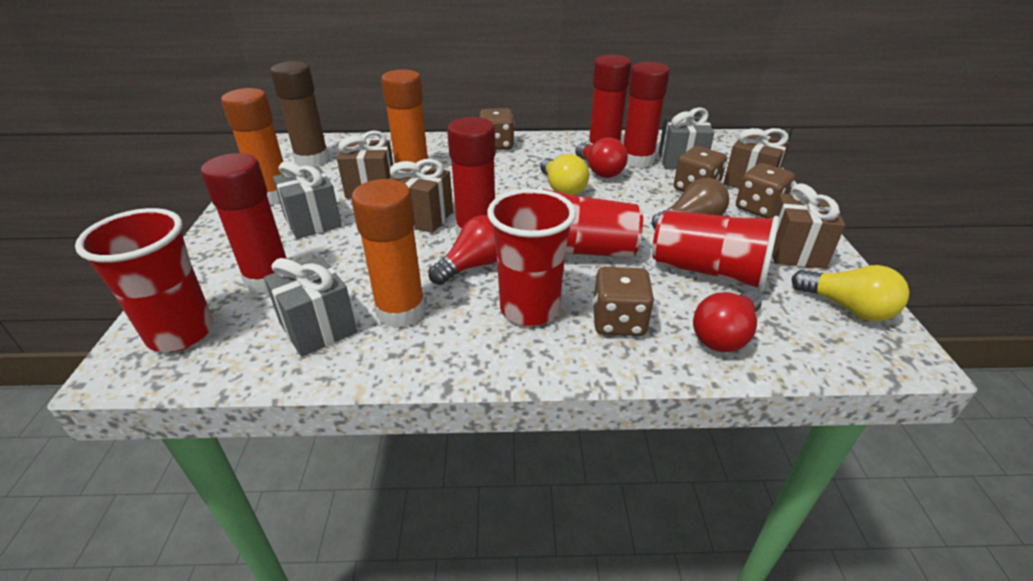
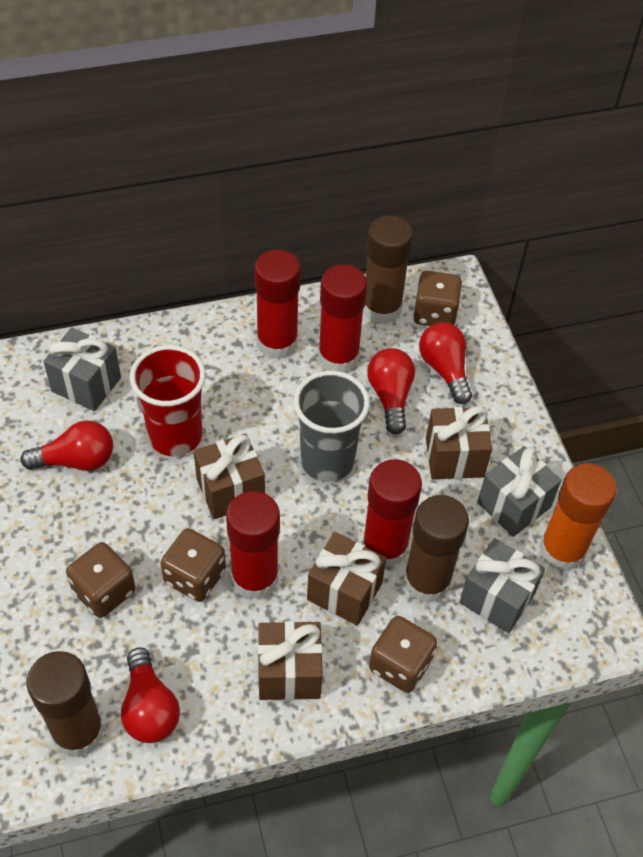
brown glue stick: [270,61,329,167] = 1 -> [27,651,105,757] [363,215,413,324] [403,495,469,603] = 3
brown light bulb: [652,178,729,229] = 1 -> none = 0
grey cup: none = 0 -> [293,371,370,482] = 1
orange glue stick: [221,88,283,205] [351,179,425,328] [381,69,429,166] = 3 -> [539,463,617,571] = 1
red cup: [75,208,213,352] [487,189,576,326] [537,185,643,258] [652,210,779,291] = 4 -> [130,345,206,456] = 1
red light bulb: [429,215,497,285] [575,137,628,178] [693,290,762,352] = 3 -> [21,420,113,471] [121,647,180,743] [367,348,415,435] [419,322,472,404] = 4
yellow light bulb: [540,154,589,195] [791,265,909,321] = 2 -> none = 0

